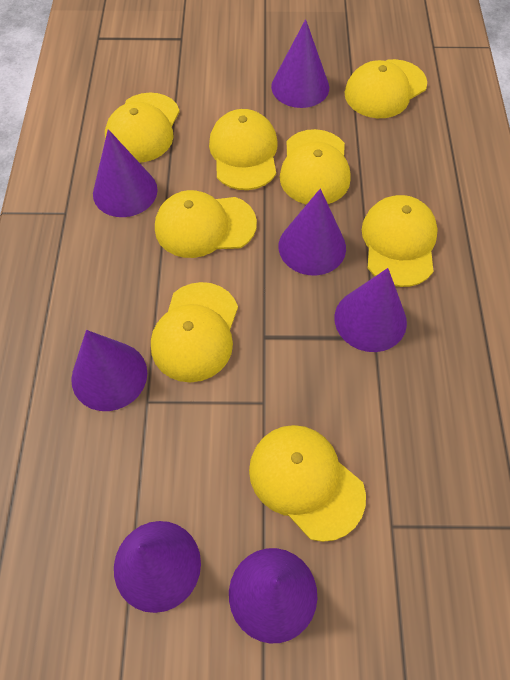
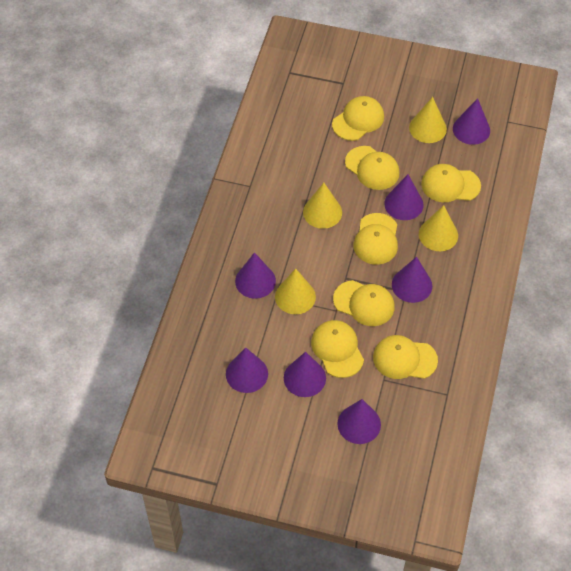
yellow cap: [105,93,180,163] [151,282,238,382] [155,190,257,258] [209,109,278,190] [249,425,366,542] [280,129,351,205] [344,59,427,118] [362,195,438,287] = 8 -> [311,320,364,378] [332,96,384,141] [333,280,395,326] [345,146,399,190] [354,213,398,265] [373,335,438,379] [421,164,481,202] = 7
yellow cone: none = 0 -> [275,268,316,314] [303,183,342,229] [409,97,447,143] [419,205,458,251] = 4

